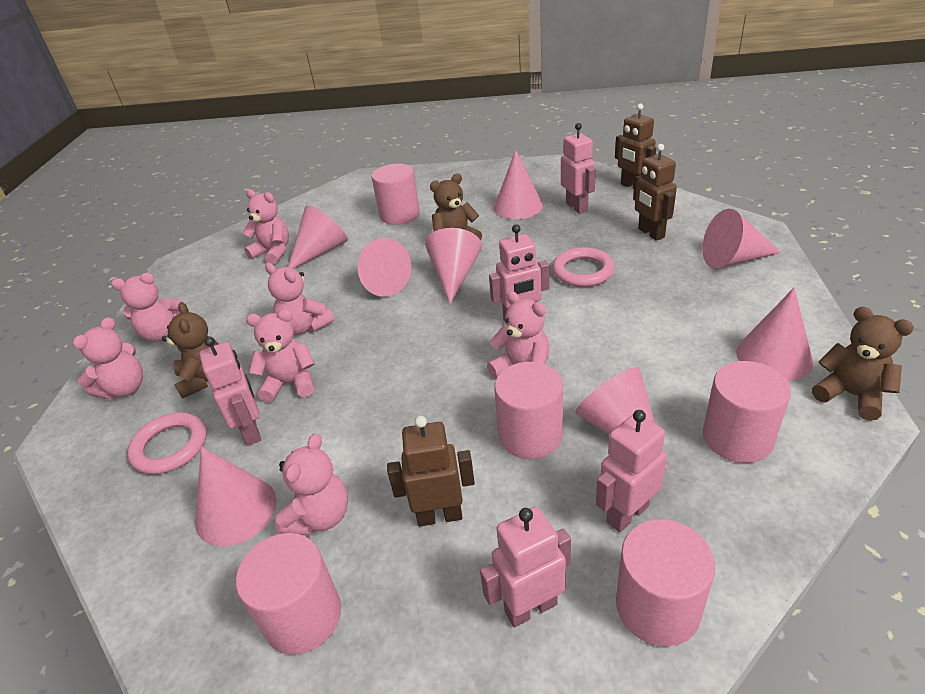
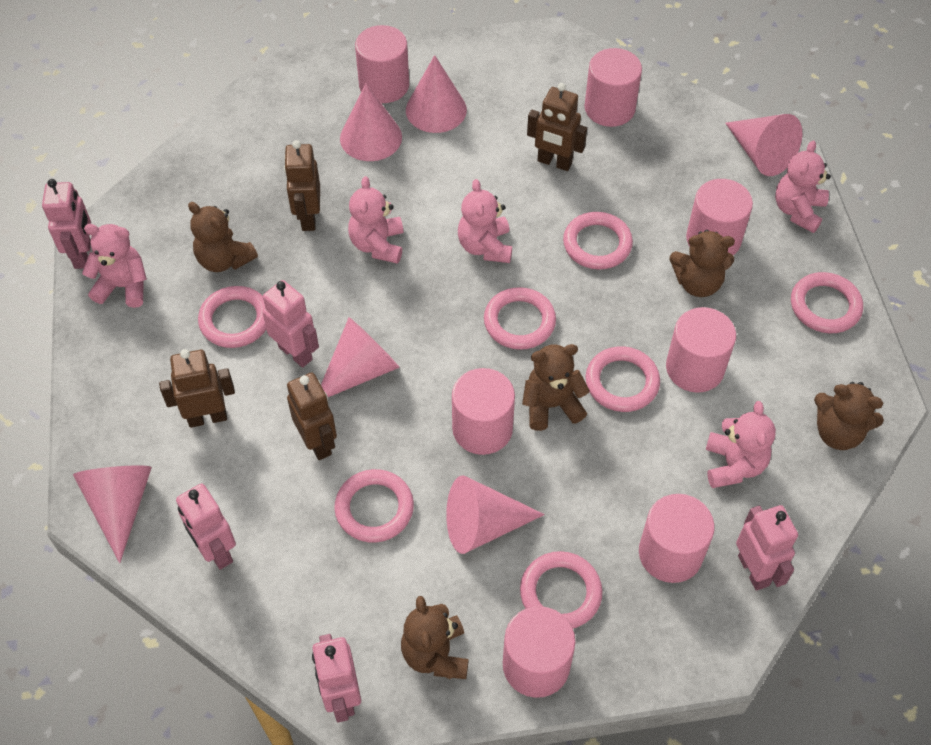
brown robot: [387,416,475,526] [615,103,656,190] [633,144,677,241] = 3 -> [159,349,235,428] [284,140,320,231] [287,372,337,460] [527,83,587,171] = 4
brown teddy bear: [162,302,219,399] [430,173,482,241] [812,307,914,421] = 3 -> [188,202,258,272] [401,596,469,679] [522,344,590,431] [670,230,735,297] [814,382,884,450] = 5
pink cone: [195,447,277,546] [288,206,348,269] [358,238,411,297] [425,228,482,304] [494,150,543,219] [575,367,667,470] [702,209,781,269] [736,287,813,381] = 8 -> [73,465,152,563] [321,317,400,397] [340,84,402,161] [406,55,467,133] [446,475,545,554] [725,114,803,176] = 6
pink cylinder: [236,533,341,655] [372,164,420,225] [494,362,563,459] [616,519,715,647] [703,361,791,463] = 5 -> [355,25,409,103] [452,368,515,455] [503,606,576,698] [585,48,642,127] [639,494,715,583] [666,307,736,393] [686,179,753,255] = 7
pink ring: [127,412,207,474] [553,247,615,287] = 2 -> [198,286,266,348] [334,469,414,543] [484,287,556,350] [520,551,603,629] [563,212,633,270] [586,346,660,412] [791,272,863,333] = 7
pink teddy bear: [73,317,143,400] [111,273,182,342] [243,189,289,264] [246,309,315,402] [265,263,334,335] [275,433,348,536] [487,291,550,378] = 7 -> [82,224,147,308] [348,176,403,264] [458,179,512,263] [706,401,776,488] [775,141,831,233] = 5

